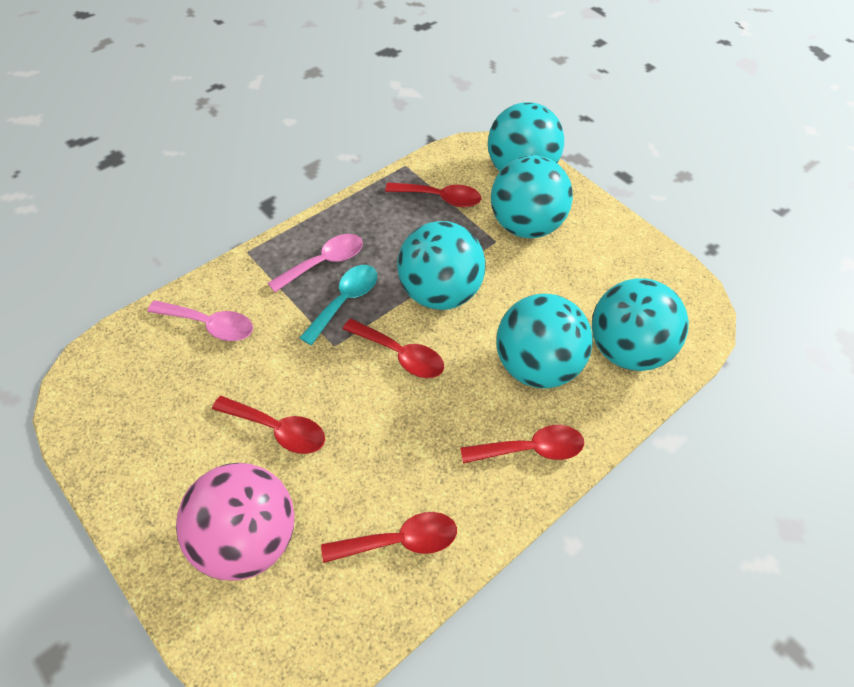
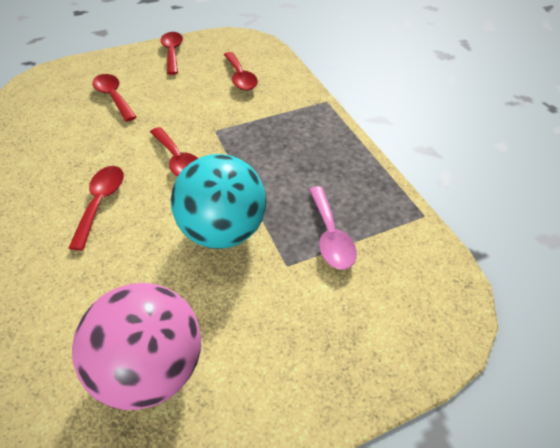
pink spoon: [147,300,253,341] [268,234,363,292] = 2 -> [309,186,357,269] = 1
turquoise ball: [397,221,486,310] [488,102,564,171] [491,155,573,238] [496,294,593,388] [592,278,689,371] = 5 -> [170,154,266,249] = 1
turquoise spoon: [299,265,377,345] = 1 -> none = 0

